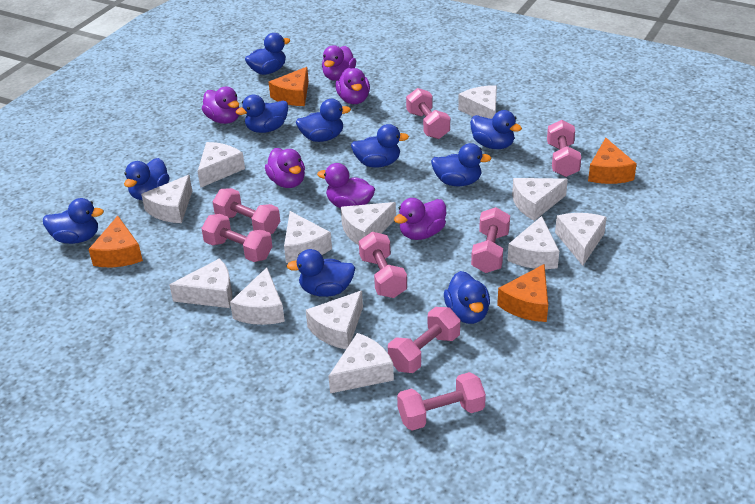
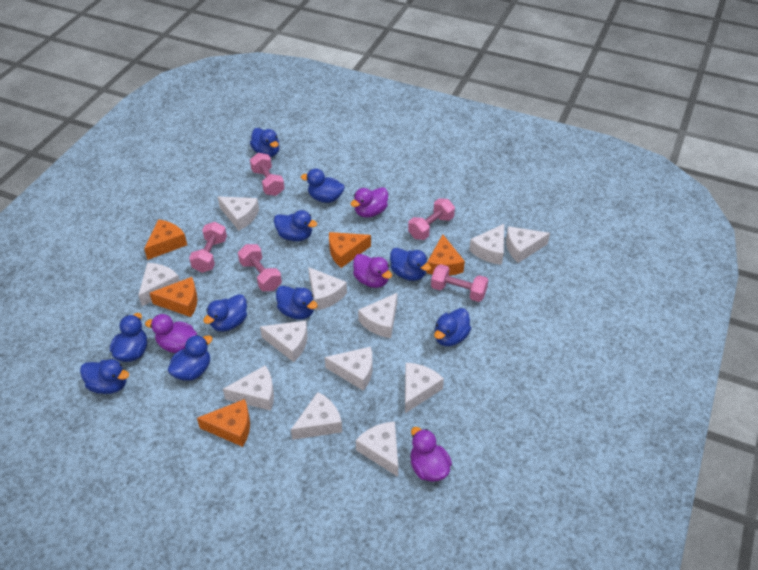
orange cheese: [88,216,143,267] [269,67,309,106] [497,264,548,322] [588,138,637,184] = 4 -> [144,219,187,260] [150,277,197,317] [197,399,250,447] [329,232,371,268] [426,235,465,276] = 5
pink dumbbell: [201,214,272,262] [213,188,280,234] [359,232,407,298] [388,307,460,373] [397,372,486,431] [406,88,450,139] [471,207,510,273] [547,120,581,177] = 8 -> [189,222,227,273] [238,244,282,291] [250,153,285,196] [408,198,455,240] [431,264,488,302] = 5
purple duck: [202,87,239,124] [265,148,305,188] [317,163,375,208] [322,45,356,81] [335,68,370,104] [394,198,446,240] = 6 -> [145,314,197,353] [351,187,388,218] [353,254,392,288] [410,427,452,482] = 4

